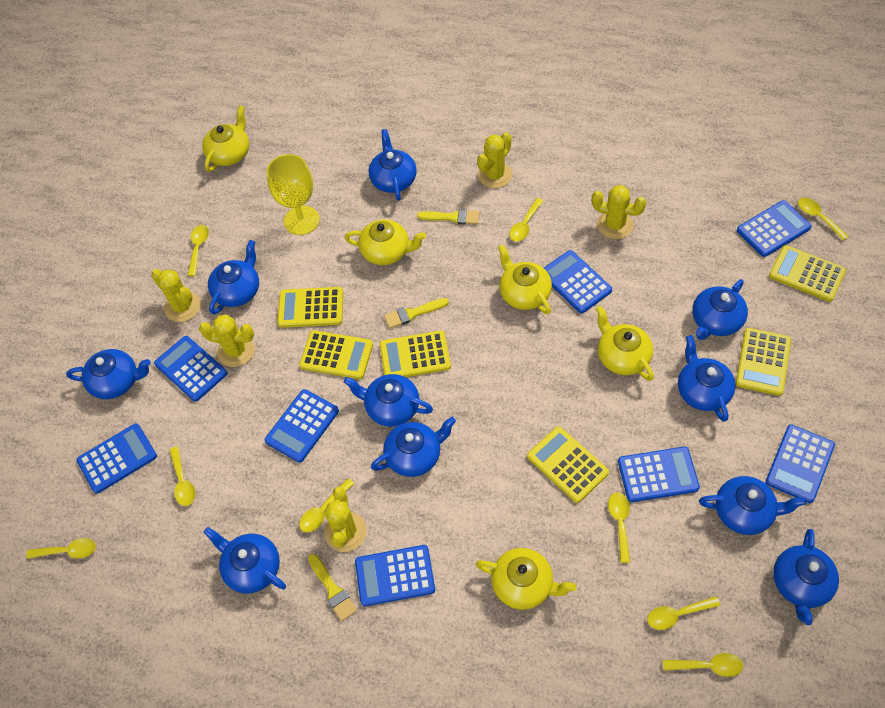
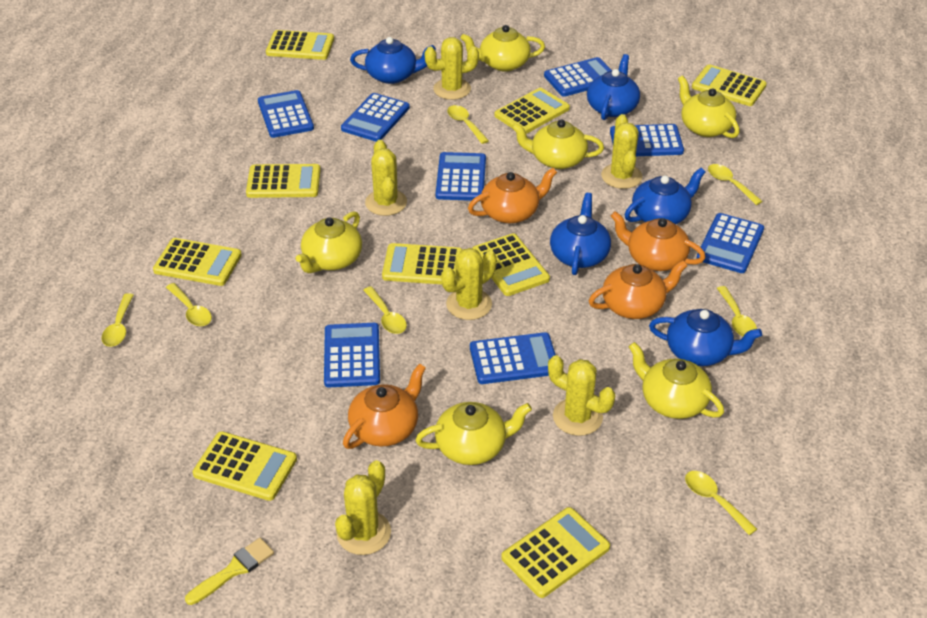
blue teapot: [66,349,151,399] [204,527,286,594] [208,240,259,315] [344,374,433,427] [369,129,417,201] [371,417,456,477] [678,335,736,422] [692,279,748,340] [699,476,806,535] [773,529,839,625] = 10 -> [350,37,436,84] [550,193,611,275] [587,54,640,120] [624,168,705,224] [649,309,762,366] = 5
orange teapot: none = 0 -> [343,364,426,449] [468,168,557,223] [589,260,687,319] [611,211,706,271] = 4
yellow brush: [308,554,357,621] [384,298,449,328] [417,209,480,225] = 3 -> [185,538,274,605] = 1
yellow cactus: [151,269,201,322] [199,314,255,367] [324,487,367,552] [477,132,512,188] [592,185,646,239] = 5 -> [335,460,391,555] [365,140,407,216] [425,37,479,100] [441,248,497,320] [548,355,615,436] [601,114,642,189] = 6
yellow calculator: [277,287,343,328] [299,330,373,379] [380,330,451,377] [527,426,609,503] [736,328,791,396] [769,245,846,302] = 6 -> [153,238,242,286] [193,431,297,501] [246,164,321,198] [266,30,334,60] [382,243,463,284] [472,233,550,296] [494,88,570,134] [501,507,610,598] [692,64,767,106] = 9
yellow goblet: [266,154,320,235] = 1 -> none = 0
yellow spoon: [26,538,96,559] [170,446,195,506] [187,225,209,276] [299,478,354,532] [509,198,543,242] [608,492,631,563] [647,596,720,630] [663,653,743,677] [798,197,849,241] = 9 -> [102,293,134,347] [166,283,212,326] [363,286,407,334] [447,105,489,144] [685,471,757,535] [708,164,763,205] [717,286,757,337] = 7
yellow teapot: [202,105,249,172] [345,219,426,265] [476,548,576,610] [498,244,552,315] [596,306,654,381] = 5 -> [296,211,362,273] [416,402,532,465] [461,25,545,71] [512,119,604,169] [629,342,724,419] [678,75,740,138] = 6

